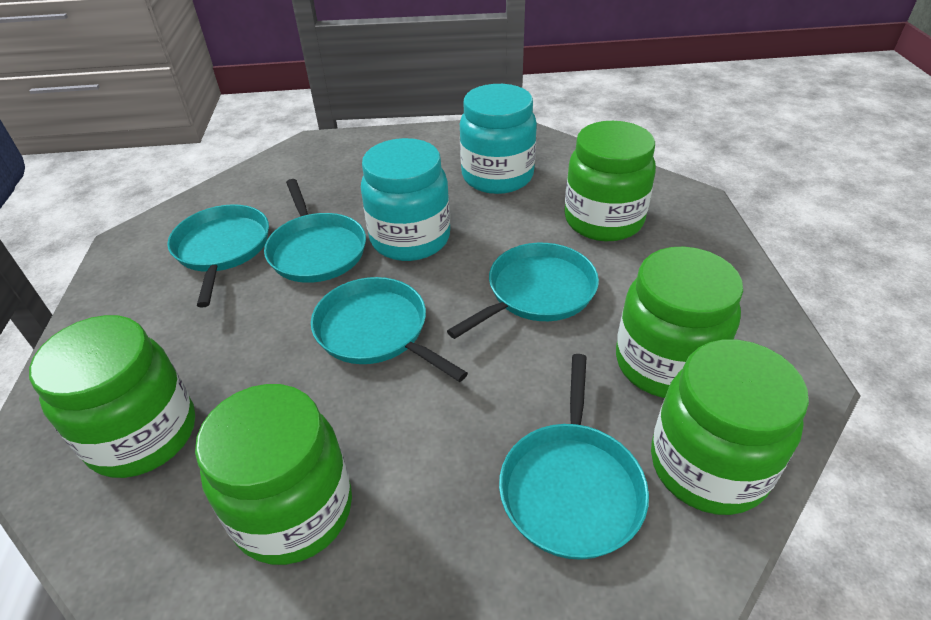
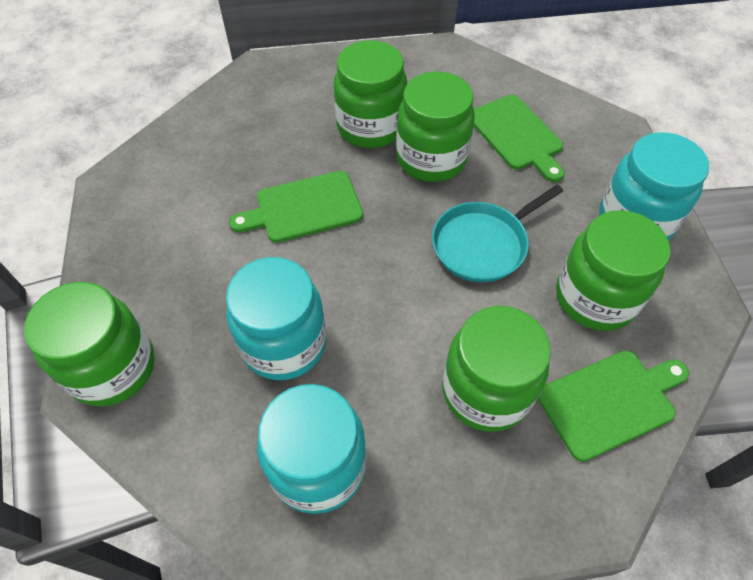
green cutting board: none = 0 -> [229,171,363,243] [474,95,565,182] [538,350,689,462] = 3
turquoise jar: [361,138,450,261] [460,84,537,194] = 2 -> [226,257,326,380] [257,384,367,514] [599,132,709,240] = 3
turquoise pan: [167,204,269,308] [264,179,366,283] [311,277,468,382] [447,243,599,339] [499,354,649,560] = 5 -> [432,185,563,282] = 1

